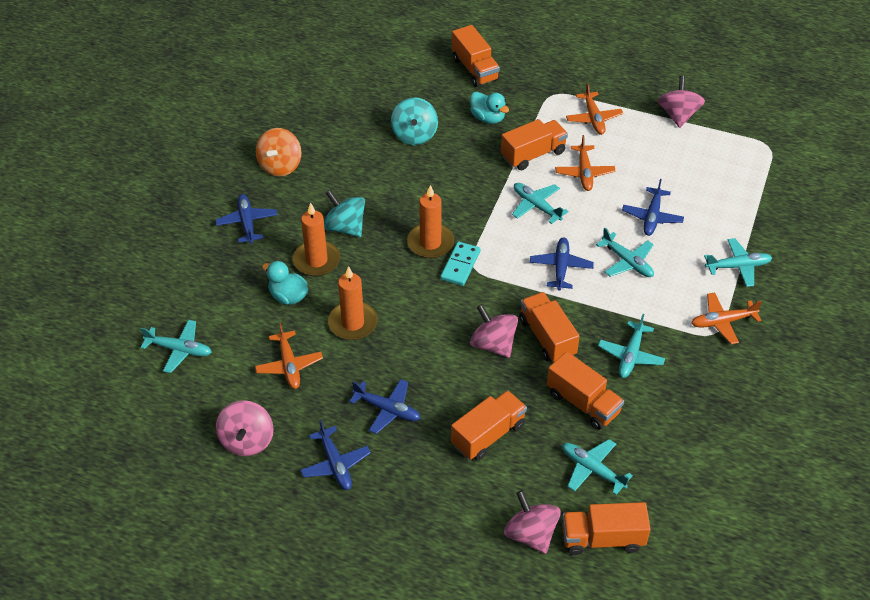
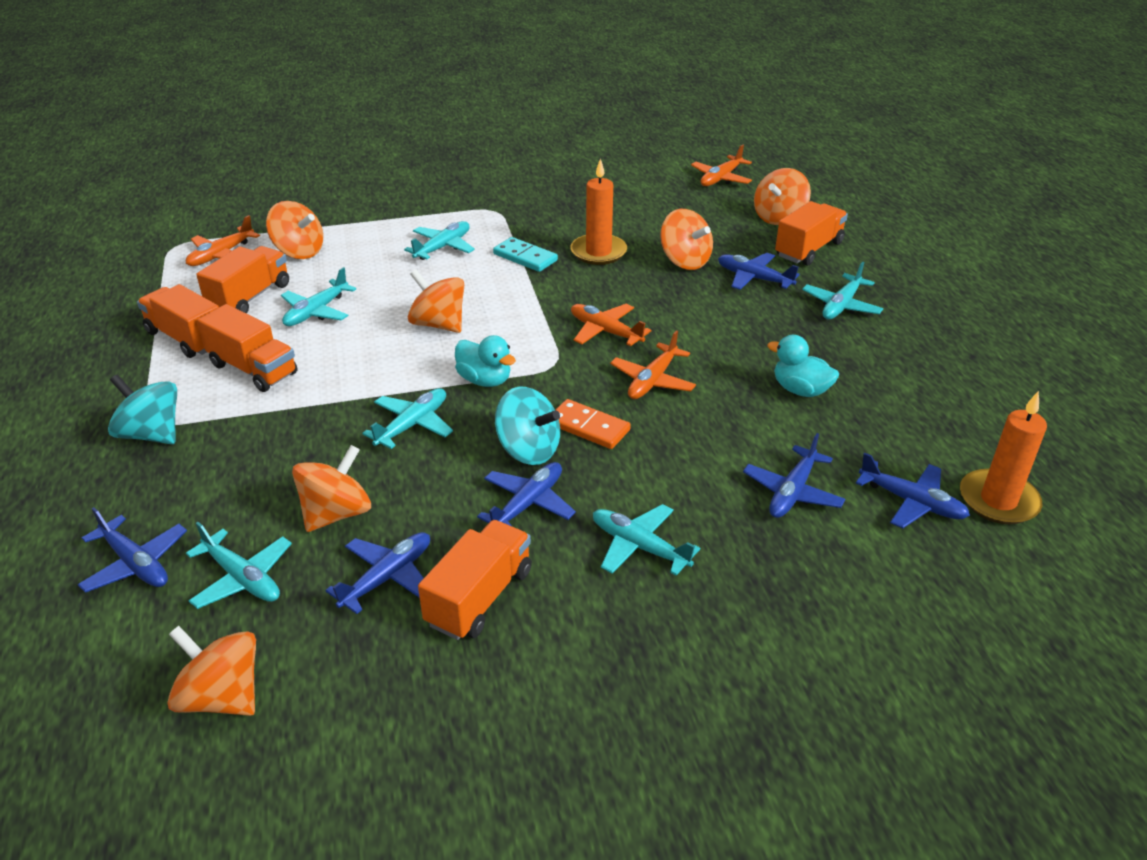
blue plane: [215,194,277,244] [300,420,371,490] [349,379,421,434] [530,237,594,291] [622,179,684,236] = 5 -> [78,507,187,593] [325,532,430,614] [477,462,576,527] [718,253,800,290] [743,433,845,518] [856,453,970,528] = 6
orange candle: [293,203,340,276] [328,266,378,340] [407,185,454,258] = 3 -> [570,158,627,265] [960,391,1047,524] = 2
orange domino: none = 0 -> [556,399,631,449] = 1
orange spinning top: [256,128,301,177] = 1 -> [167,626,256,716] [266,201,323,259] [292,445,371,532] [408,269,464,333] [660,209,713,270] [754,168,811,225] = 6
orange truck: [451,390,527,461] [452,25,500,87] [501,119,568,170] [519,292,580,362] [547,352,624,430] [562,502,651,555] = 6 -> [137,284,219,358] [196,246,289,314] [197,304,297,392] [418,520,532,640] [775,201,848,266] = 5
pink spinning top: [216,400,274,456] [470,304,518,358] [504,490,561,554] [658,76,705,128] = 4 -> none = 0

